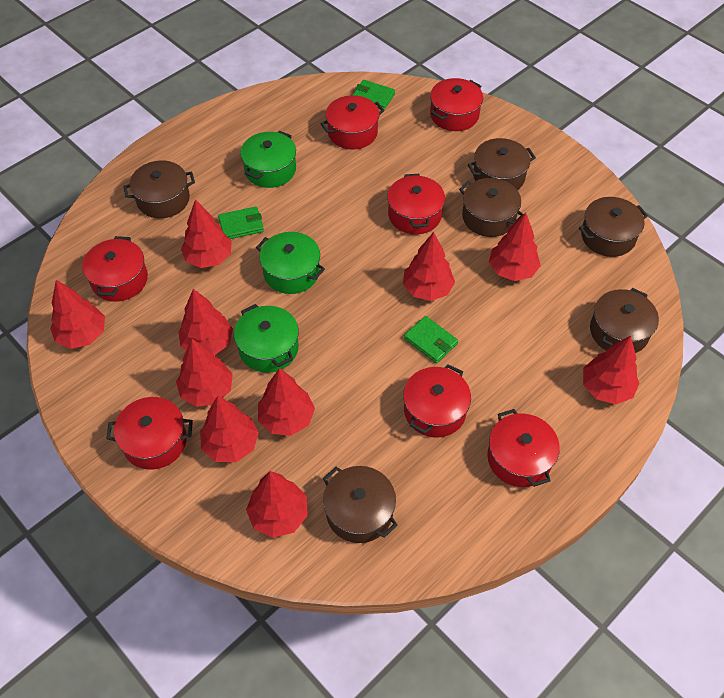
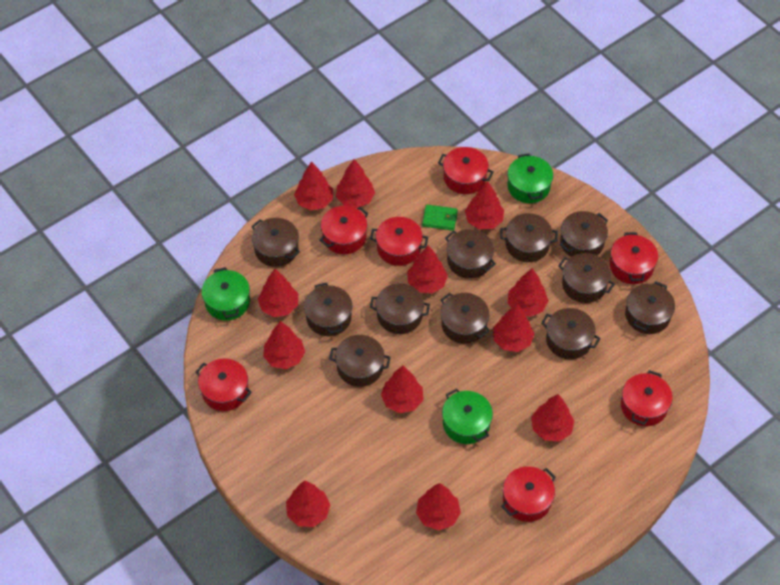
brown pot: [123,161,195,218] [323,466,398,543] [459,178,523,237] [468,138,536,190] [579,197,648,257] [590,288,659,353] = 6 -> [251,218,300,267] [304,282,352,336] [329,335,391,387] [370,283,430,334] [441,293,490,344] [445,229,496,279] [500,213,558,262] [541,308,601,359] [558,253,615,303] [560,211,608,257] [625,281,675,334] = 11
green wallet: [218,207,264,239] [353,80,395,110] [404,316,458,363] = 3 -> [422,205,458,231] = 1
red tree: [50,280,105,349] [176,339,233,407] [178,289,233,356] [181,199,232,268] [200,396,259,462] [246,471,308,538] [258,368,315,436] [403,232,455,301] [489,212,541,281] [583,336,639,404] = 10 -> [258,269,298,317] [263,321,305,369] [286,481,331,527] [294,161,333,210] [336,159,375,208] [381,366,423,413] [407,245,448,294] [416,483,461,530] [465,181,504,229] [493,304,534,352] [508,268,549,317] [531,394,574,442] = 12

